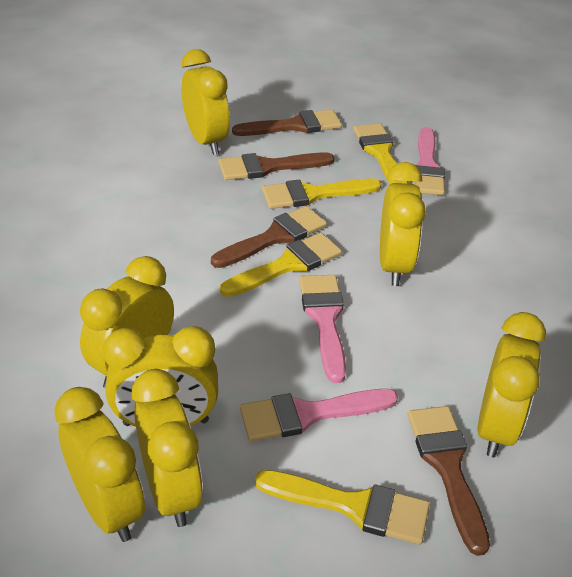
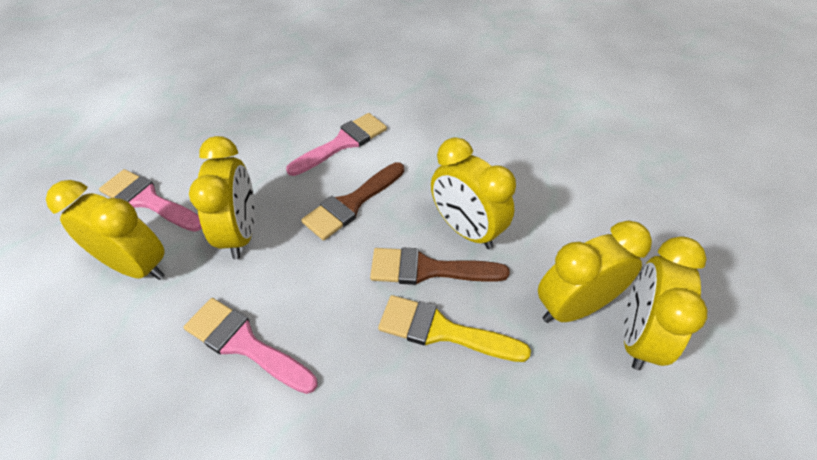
brown brush: [211,206,327,268] [219,152,335,180] [232,110,342,136] [408,406,490,556] = 4 -> [301,162,404,241] [370,247,510,285] = 2
yellow brush: [220,233,342,297] [255,470,430,545] [262,178,381,209] [353,123,408,184] = 4 -> [378,295,531,362] = 1
yellow clock: [54,387,145,542] [80,256,174,388] [103,326,218,427] [132,369,203,527] [182,49,230,155] [380,162,426,286] [478,312,546,457] = 7 -> [46,180,165,280] [189,136,255,259] [431,137,516,249] [538,220,652,323] [623,236,707,370] = 5

